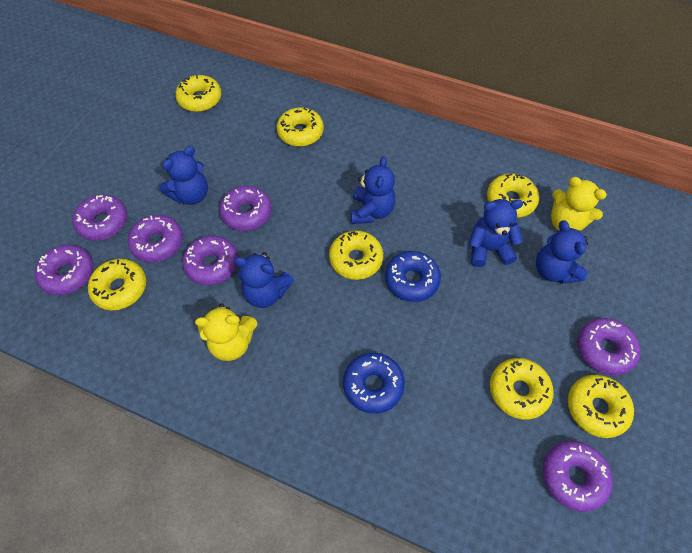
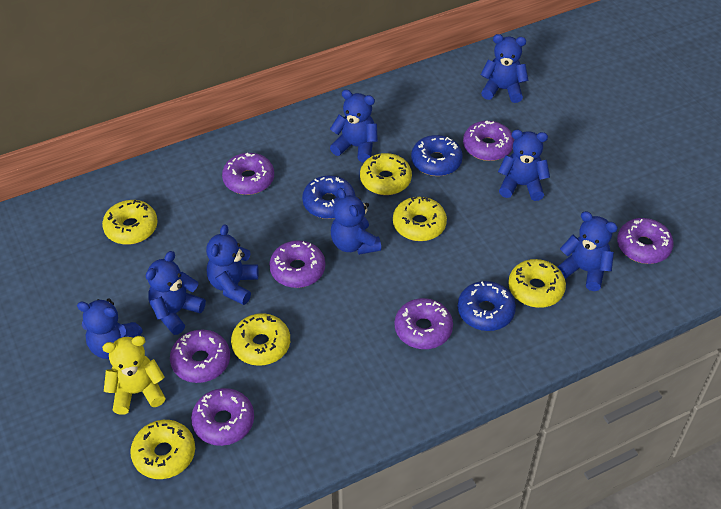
blue donut: [343,353,405,414] [385,251,441,302] = 2 -> [302,176,355,219] [411,135,463,176] [458,281,516,331] = 3
blue teddy bear: [159,146,208,205] [234,252,294,308] [350,156,395,224] [469,199,523,267] [536,220,588,284] = 5 -> [77,299,143,359] [146,251,206,335] [206,224,258,305] [330,90,378,163] [331,188,381,255] [481,34,528,103] [498,130,550,201] [558,211,618,291] = 8
yellow donut: [88,259,146,310] [175,75,221,112] [276,107,324,147] [329,230,383,280] [487,173,539,218] [490,358,554,420] [568,375,634,438] = 7 -> [102,200,158,245] [130,420,195,479] [231,313,290,366] [360,153,412,195] [393,197,447,241] [508,259,566,308] = 6
yellow teddy bear: [195,304,257,361] [551,177,607,231] = 2 -> [102,336,166,415] = 1

